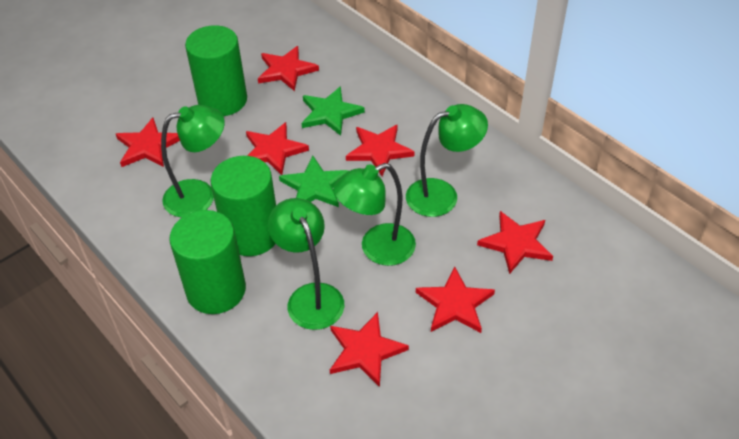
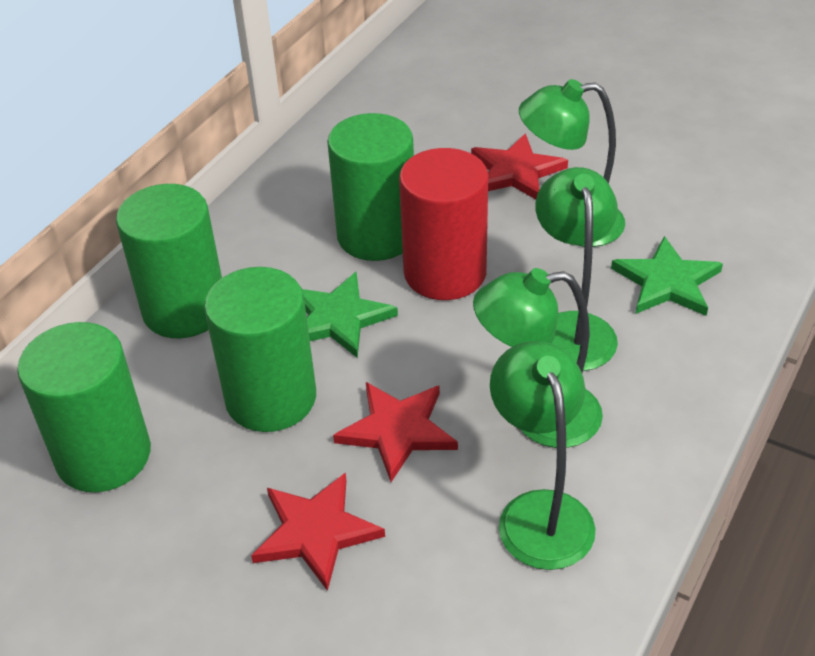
green cylinder: [169,210,246,314] [185,25,247,116] [211,156,276,256] = 3 -> [17,322,151,492] [116,184,222,338] [204,267,316,432] [327,113,414,261] = 4
red cylinder: none = 0 -> [399,148,488,300] = 1
red star: [116,118,180,167] [246,122,309,175] [258,46,319,91] [330,312,409,387] [346,124,415,176] [416,266,495,333] [477,211,553,274] = 7 -> [251,473,385,591] [333,382,458,482] [471,133,568,199] = 3

